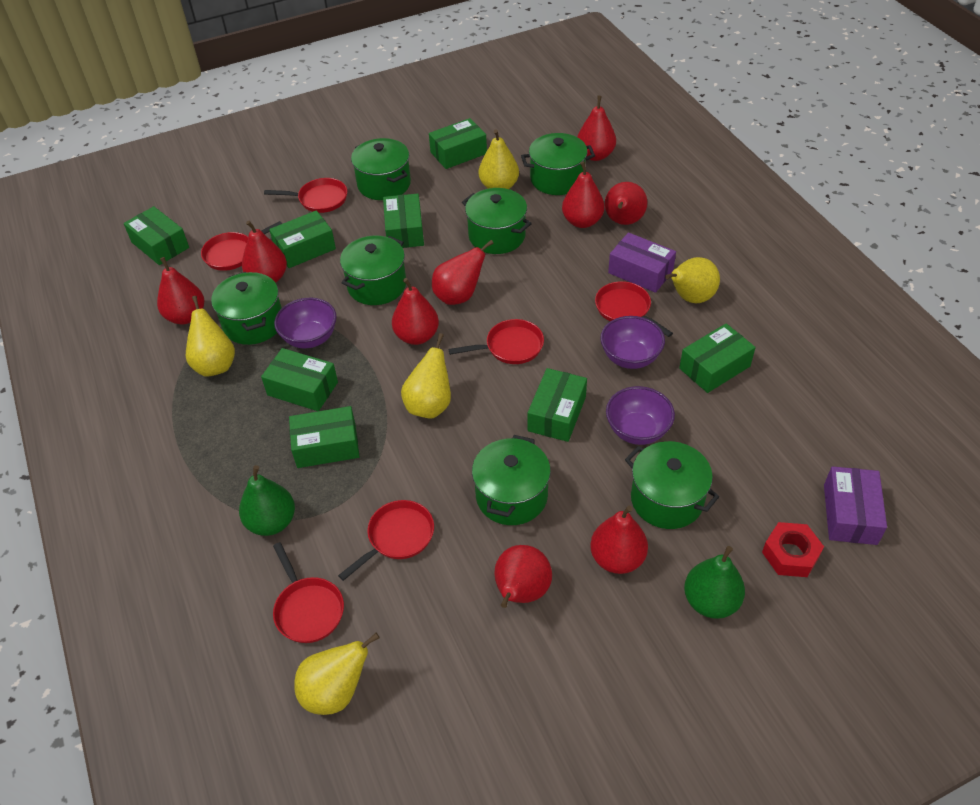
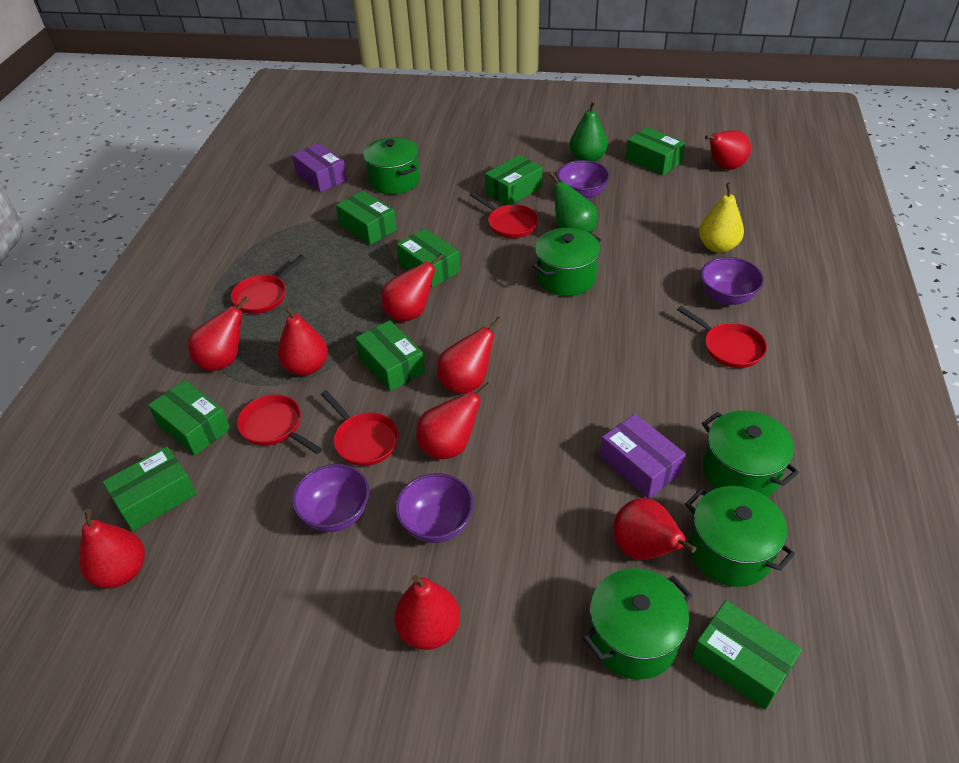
green pot: [211,272,282,345] [340,236,406,305] [351,138,411,200] [462,188,532,254] [472,435,551,525] [521,133,595,195] [625,441,719,529] = 7 -> [363,137,420,194] [532,228,601,296] [583,568,692,680] [685,486,795,587] [702,410,799,497] = 5
purple bowl: [274,298,337,348] [600,316,665,369] [606,386,675,445] = 3 -> [292,464,370,532] [395,473,474,543] [557,160,610,199] [701,257,764,305] = 4
red nut: [762,522,824,577] = 1 -> none = 0
red pan: [201,221,282,271] [264,178,347,213] [273,542,344,643] [338,500,434,581] [449,319,544,364] [595,281,673,337] = 6 -> [231,255,305,314] [237,394,322,454] [321,390,399,466] [470,192,539,238] [677,306,767,368] = 5
yellow pear: [186,296,235,377] [294,633,380,715] [401,333,451,419] [479,129,519,189] [665,257,720,303] = 5 -> [699,183,744,253] = 1

